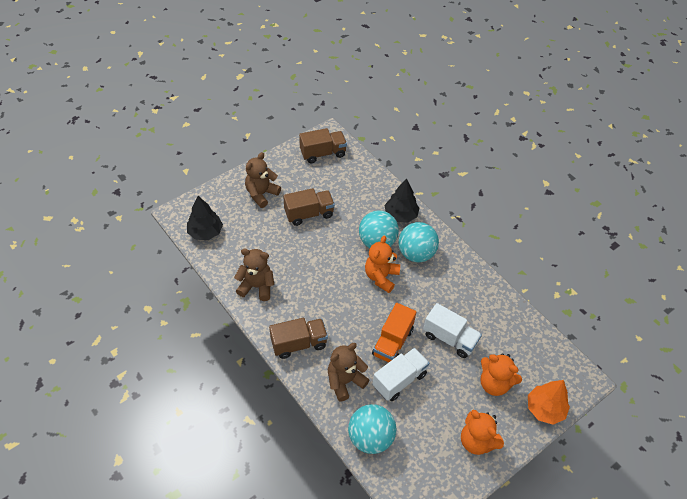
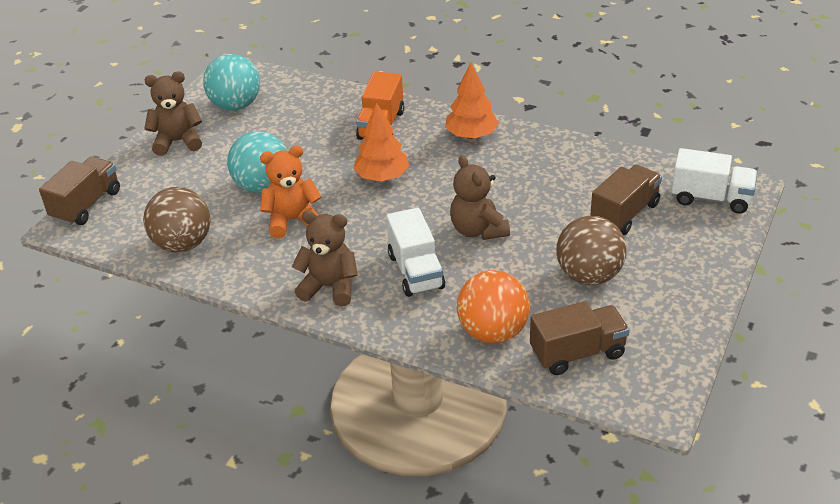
black tree: [187,196,223,240] [385,178,420,223] = 2 -> none = 0
brown ball: none = 0 -> [143,187,210,252] [556,216,626,285] = 2
orange ball: none = 0 -> [457,270,530,343] = 1
orange teddy bear: [365,236,400,293] [461,410,504,455] [481,353,522,396] = 3 -> [260,145,322,238] = 1
orange tree: [528,380,570,425] = 1 -> [353,102,410,182] [445,62,499,139] = 2
turquoise ball: [348,404,397,454] [359,211,399,248] [398,222,439,262] = 3 -> [203,54,260,111] [227,131,287,193] = 2

